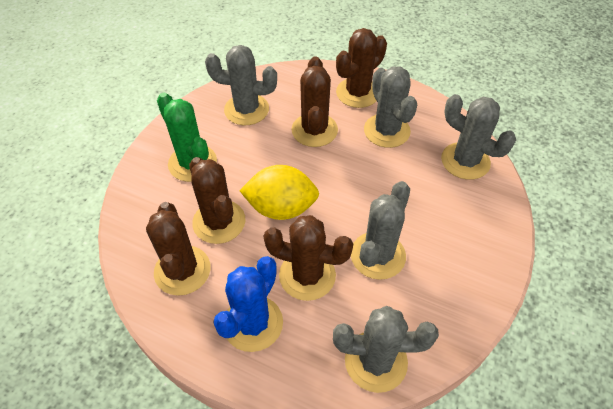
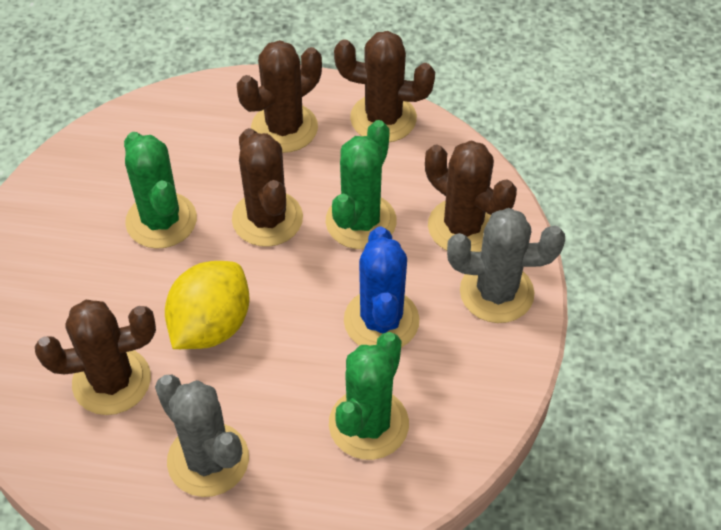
green cactus: [157,92,217,182] = 1 -> [124,132,197,249] [326,120,397,249] [329,332,409,460] = 3
grey cactus: [205,45,277,125] [333,306,439,393] [351,181,410,280] [364,66,417,148] [441,94,516,180] = 5 -> [155,375,249,497] [447,208,565,323] = 2

